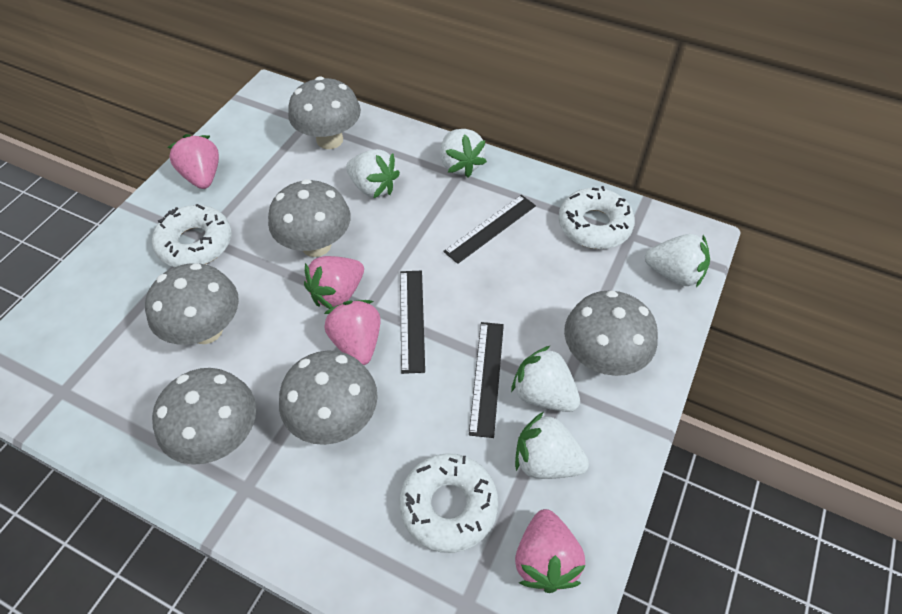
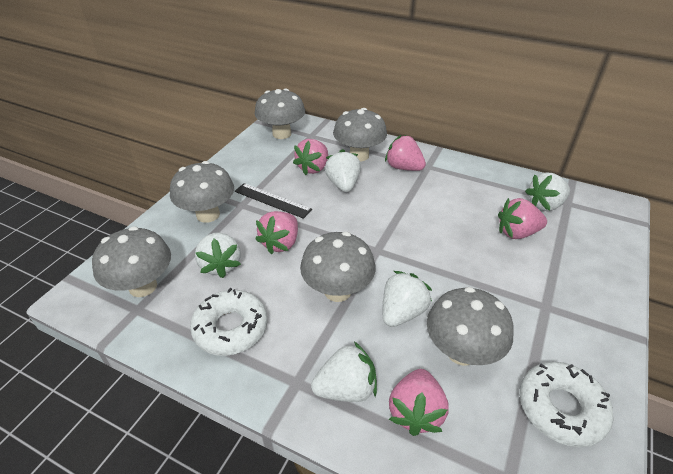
black ruler: [400,271,425,374] [443,195,536,264] [469,322,504,438] = 3 -> [235,183,312,219] = 1
pink strawberry: [168,134,219,189] [304,256,364,309] [324,300,380,365] [515,509,586,593] = 4 -> [255,211,298,254] [293,139,328,175] [385,135,426,171] [389,369,449,436] [498,198,547,239] = 5
white donut: [152,204,232,267] [399,453,498,553] [559,186,635,249] = 3 -> [190,288,268,356] [519,362,614,447] = 2

